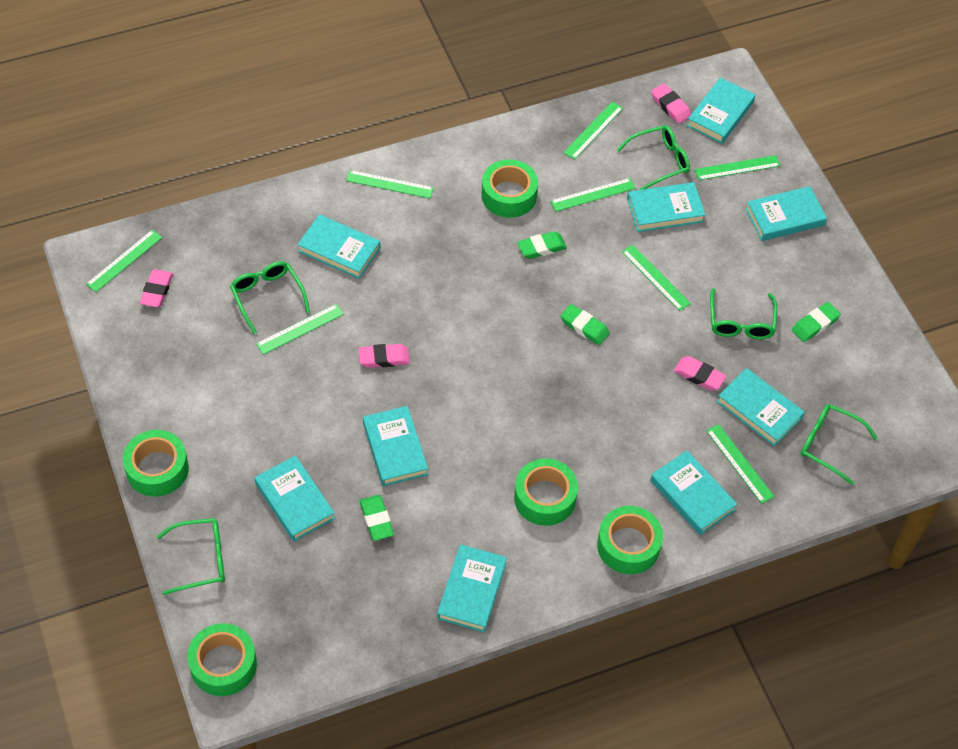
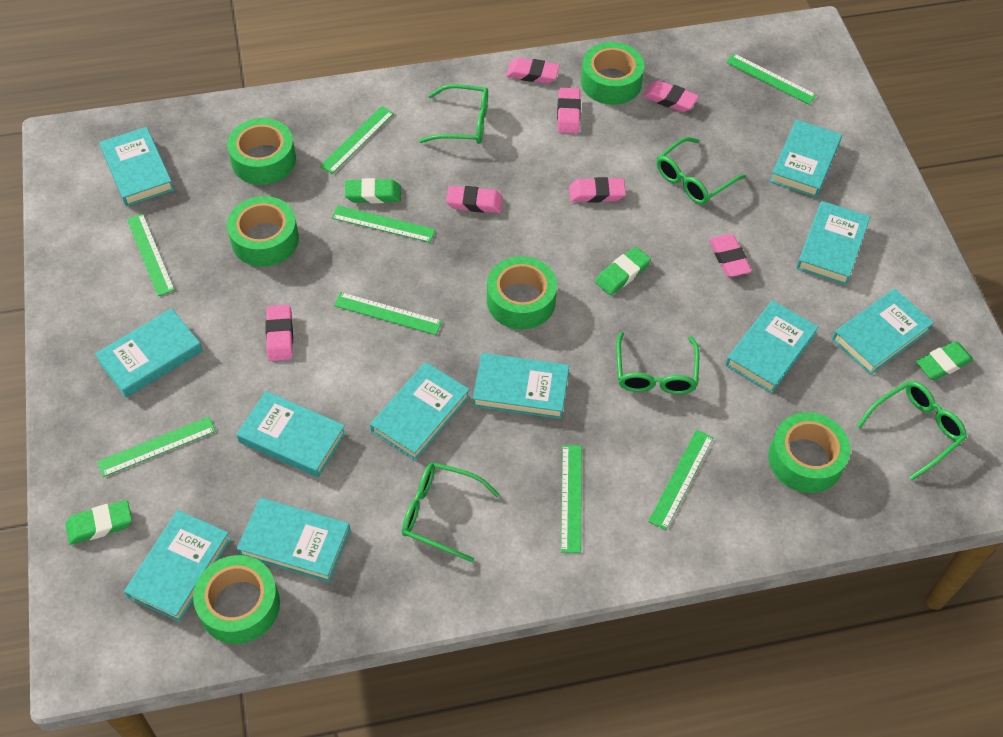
green tape: [123,430,189,497] [187,623,257,696] [481,159,538,218] [514,458,578,526] [597,506,663,574] = 5 -> [193,555,280,644] [227,118,296,185] [227,196,299,267] [487,256,557,330] [581,42,644,105] [768,412,851,493] = 6
pink eraser: [139,270,173,307] [359,344,410,368] [651,84,691,124] [674,356,727,391] = 4 -> [266,305,293,361] [446,186,503,213] [506,58,560,84] [557,88,581,133] [569,177,626,203] [643,80,699,112] [709,234,752,277] = 7
turquoise book: [255,455,335,541] [297,214,380,279] [363,406,428,486] [437,545,507,632] [627,182,705,232] [650,450,737,535] [687,77,755,144] [717,368,804,446] [745,186,827,241] = 9 -> [95,308,203,398] [100,127,174,206] [124,510,231,622] [236,391,346,477] [237,498,351,582] [370,362,470,461] [473,353,569,419] [725,300,818,393] [770,119,842,198] [796,201,870,285] [832,289,934,375] = 11

